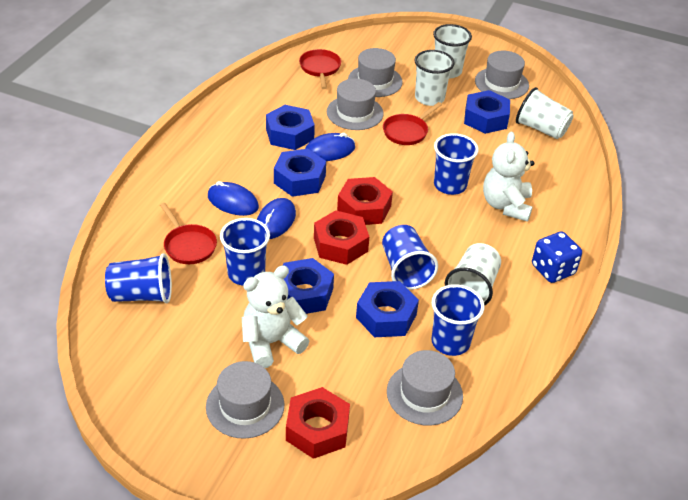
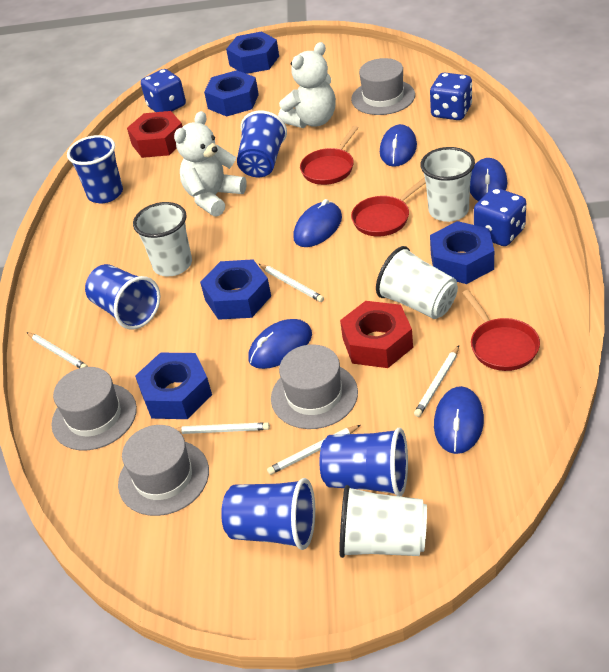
blue dice: [532,231,582,283] = 1 -> [141,69,186,112] [430,72,472,120] [474,188,526,246] = 3
blue mouse: [208,181,259,216] [257,198,296,239] [305,133,355,161] = 3 -> [248,319,312,369] [293,199,342,247] [380,124,417,167] [434,386,484,454] [470,158,507,201] = 5
grey hat: [206,361,284,439] [327,79,383,130] [348,48,403,97] [387,350,463,426] [475,51,529,99] = 5 -> [51,367,137,450] [118,425,209,516] [271,344,358,429] [351,58,415,115] = 4
red nut: [286,387,350,459] [314,210,369,265] [337,177,393,225] = 3 -> [127,111,182,158] [340,301,413,368] = 2
white pencil: none = 0 -> [27,332,88,368] [175,422,270,434] [259,264,324,302] [267,425,361,475] [414,346,459,417] = 5

